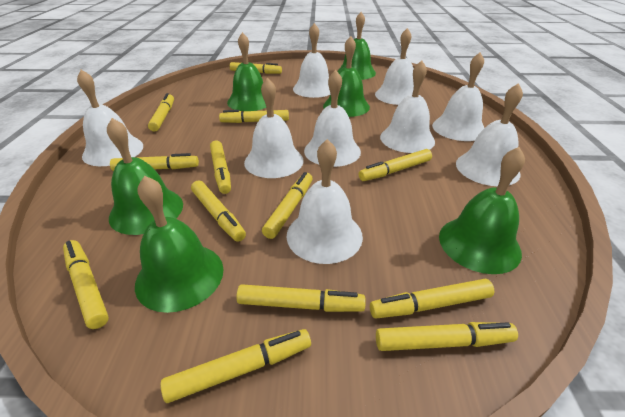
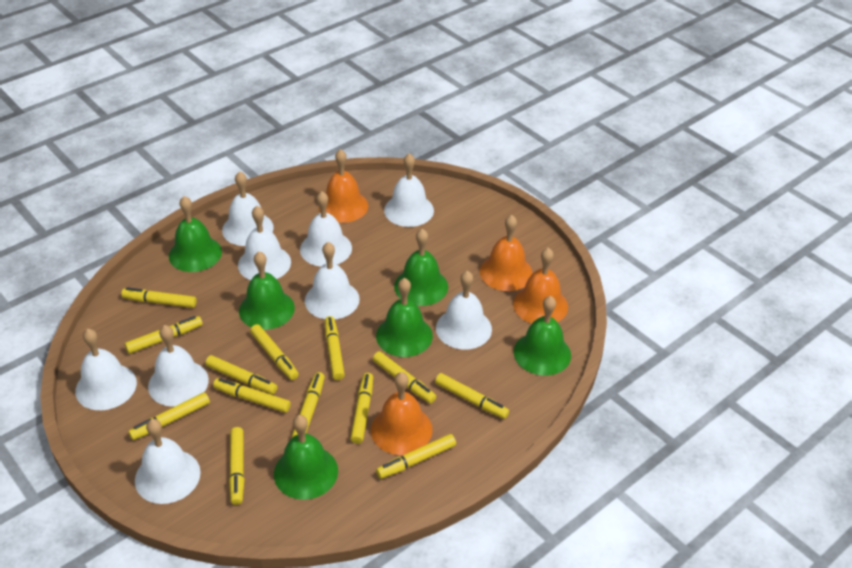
orange bell: none = 0 -> [319,149,368,223] [371,372,433,455] [480,215,533,291] [513,248,568,324] = 4

